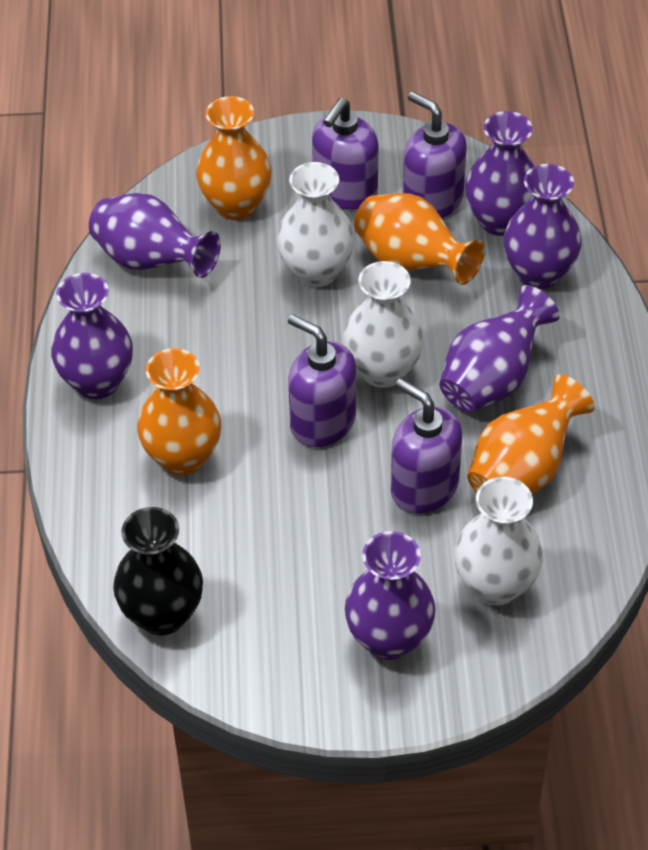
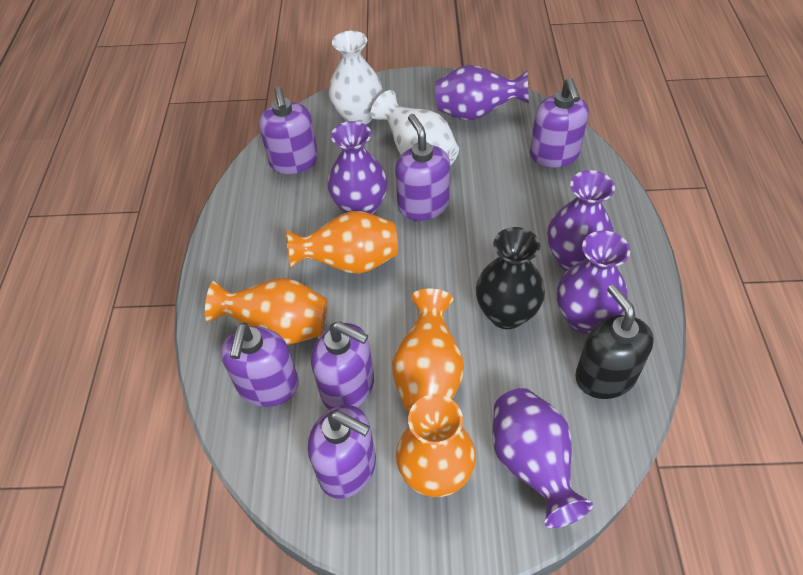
black soap dispenser: none = 0 -> [575,284,654,399] = 1
purple soap dispenser: [288,314,356,447] [312,98,379,210] [391,378,462,514] [403,91,467,218] = 4 -> [221,322,299,407] [259,86,318,174] [308,405,376,499] [311,321,374,409] [395,114,450,221] [530,78,589,168] = 6
purple vase: [51,273,133,399] [89,193,221,278] [345,531,436,660] [439,285,560,412] [465,111,535,236] [503,164,582,289] = 6 -> [327,121,388,215] [436,65,529,120] [493,388,593,528] [547,170,615,271] [557,231,630,334] = 5
white vase: [277,162,355,287] [343,261,424,388] [454,477,543,605] = 3 -> [329,31,382,125] [371,90,459,166] = 2

